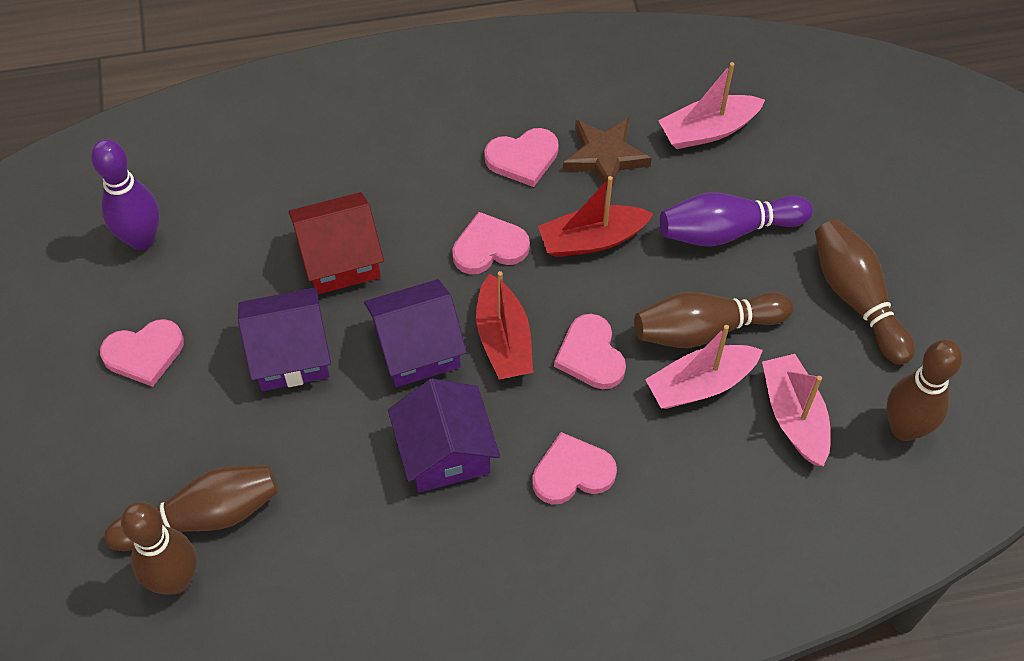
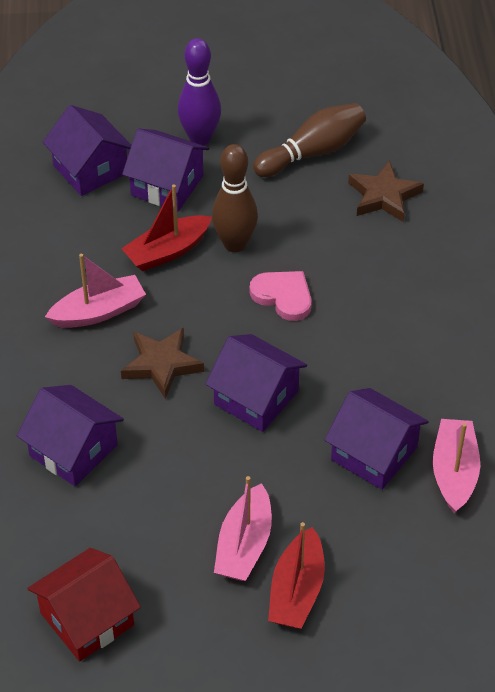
brown bowling pin: [105,465,278,551] [121,502,197,595] [634,292,793,348] [815,219,915,365] [886,339,963,441] = 5 -> [212,144,258,252] [253,103,366,177] = 2
brown star: [563,118,652,190] = 1 -> [121,327,204,399] [348,160,424,222] = 2
pink heart: [100,319,184,387] [452,212,530,274] [484,128,559,187] [532,432,617,504] [554,314,626,389] = 5 -> [250,271,312,321] = 1
purple bowling pin: [91,139,160,250] [660,192,813,247] = 2 -> [178,38,221,146] = 1
purple house: [238,287,331,391] [364,279,467,387] [388,379,500,493] = 3 -> [17,385,124,486] [43,105,131,196] [122,128,209,211] [205,334,307,432] [324,388,429,490] = 5

